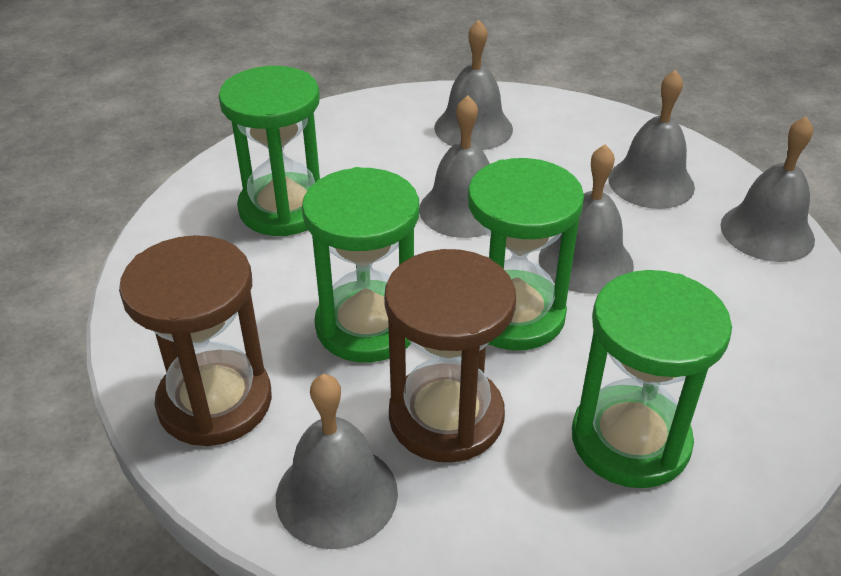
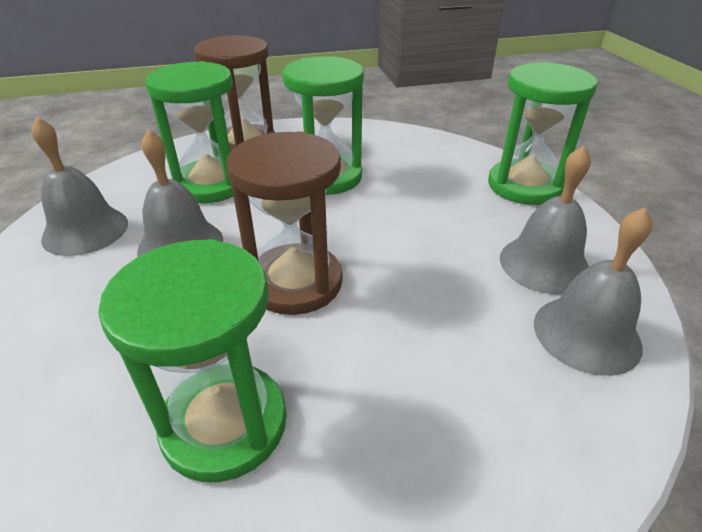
grey bell: [276,374,398,549] [419,95,490,238] [434,20,513,150] [539,144,634,294] [608,70,695,209] [720,116,815,262] = 6 -> [32,117,128,256] [137,129,223,257] [500,146,591,295] [534,207,652,376] = 4

